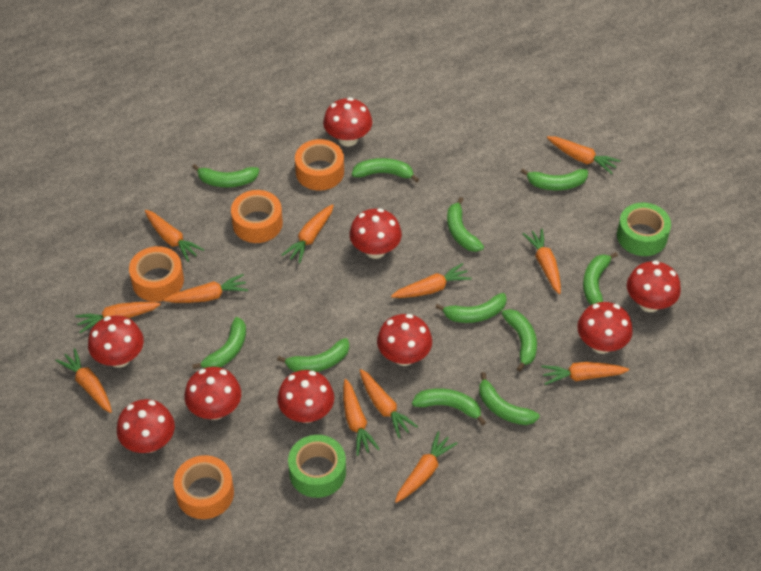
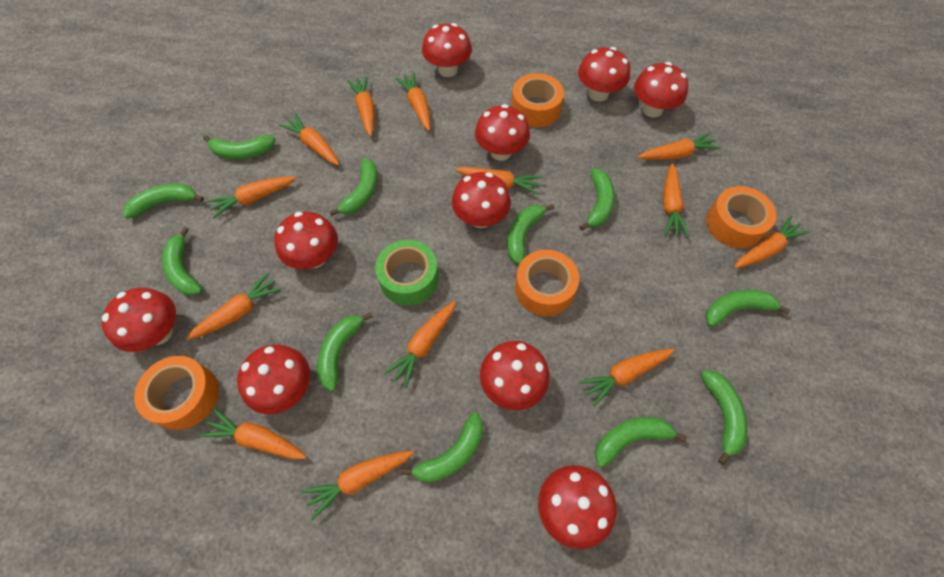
green tape: [288,435,346,498] [617,202,671,256] = 2 -> [375,240,439,305] = 1
orange carrot: [56,348,112,413] [75,302,161,333] [145,210,204,262] [164,274,248,303] [282,204,334,264] [343,379,380,456] [360,369,418,438] [391,263,472,298] [395,431,458,503] [522,229,561,294] [541,362,629,385] [547,136,620,174] = 12 -> [186,272,282,340] [199,409,306,459] [207,177,296,218] [279,113,339,166] [301,451,414,520] [347,76,375,136] [384,301,456,388] [395,72,431,131] [456,167,542,195] [579,349,675,407] [638,132,721,160] [663,163,689,237] [734,216,810,268] = 13
red mushroom: [88,316,144,368] [117,399,175,453] [184,367,241,420] [277,370,334,423] [323,97,372,147] [349,208,402,259] [377,314,432,366] [577,302,633,354] [627,261,681,312] = 9 -> [102,288,176,352] [237,344,310,414] [274,212,338,269] [422,23,472,77] [452,172,511,228] [475,104,530,161] [480,341,550,410] [538,465,617,549] [578,47,630,102] [634,62,688,118] = 10

